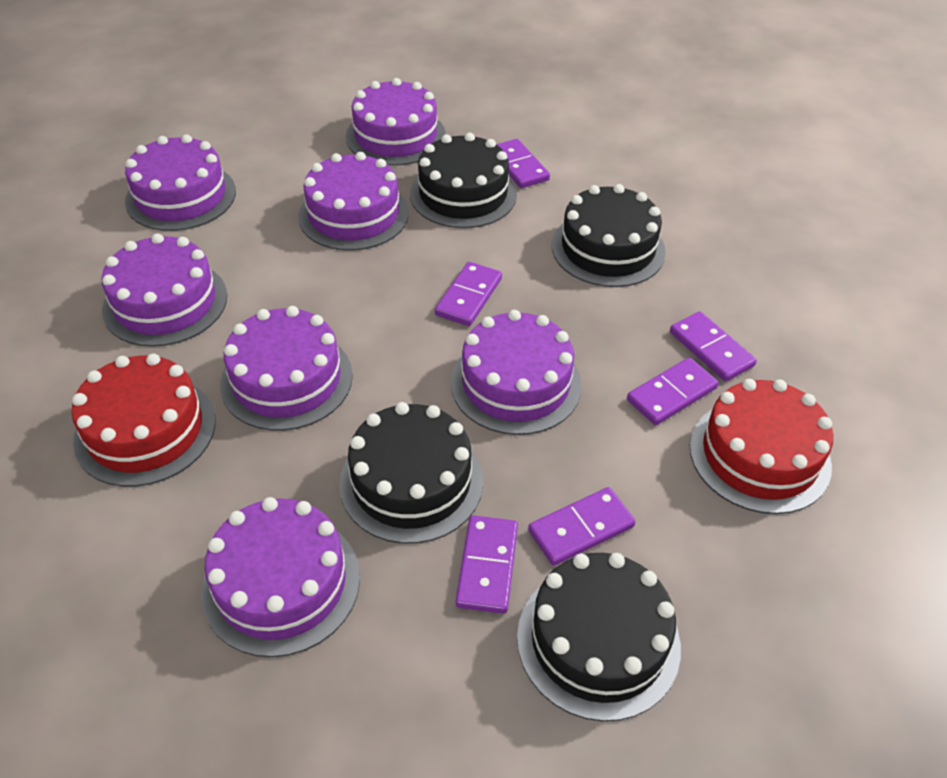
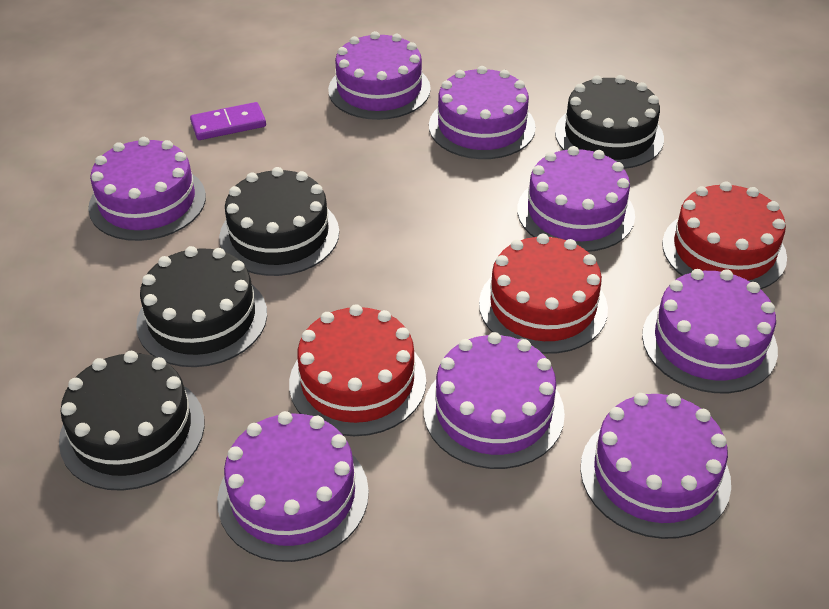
purple cake: [102,234,227,347] [125,134,236,231] [201,497,360,657] [220,306,353,431] [298,152,409,251] [346,78,446,166] [451,310,582,435] = 7 -> [88,137,206,241] [217,411,369,562] [328,31,431,120] [424,332,565,469] [429,66,536,159] [517,146,635,252] [580,393,731,539] [642,269,778,393] = 8
purple domino: [435,262,502,326] [456,515,518,614] [496,139,550,188] [528,487,636,566] [627,358,719,425] [670,311,757,382] = 6 -> [190,102,266,140] = 1
red cake: [72,354,216,487] [690,379,833,514] = 2 -> [289,304,426,436] [479,234,608,354] [662,181,787,289] = 3

